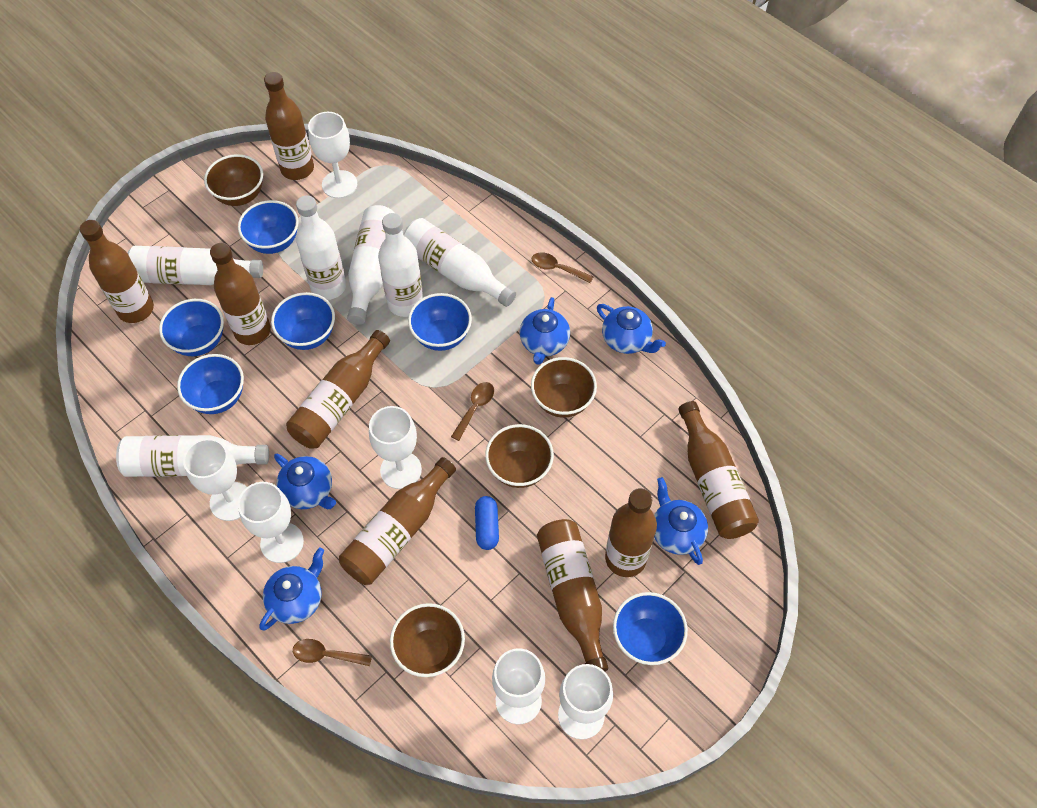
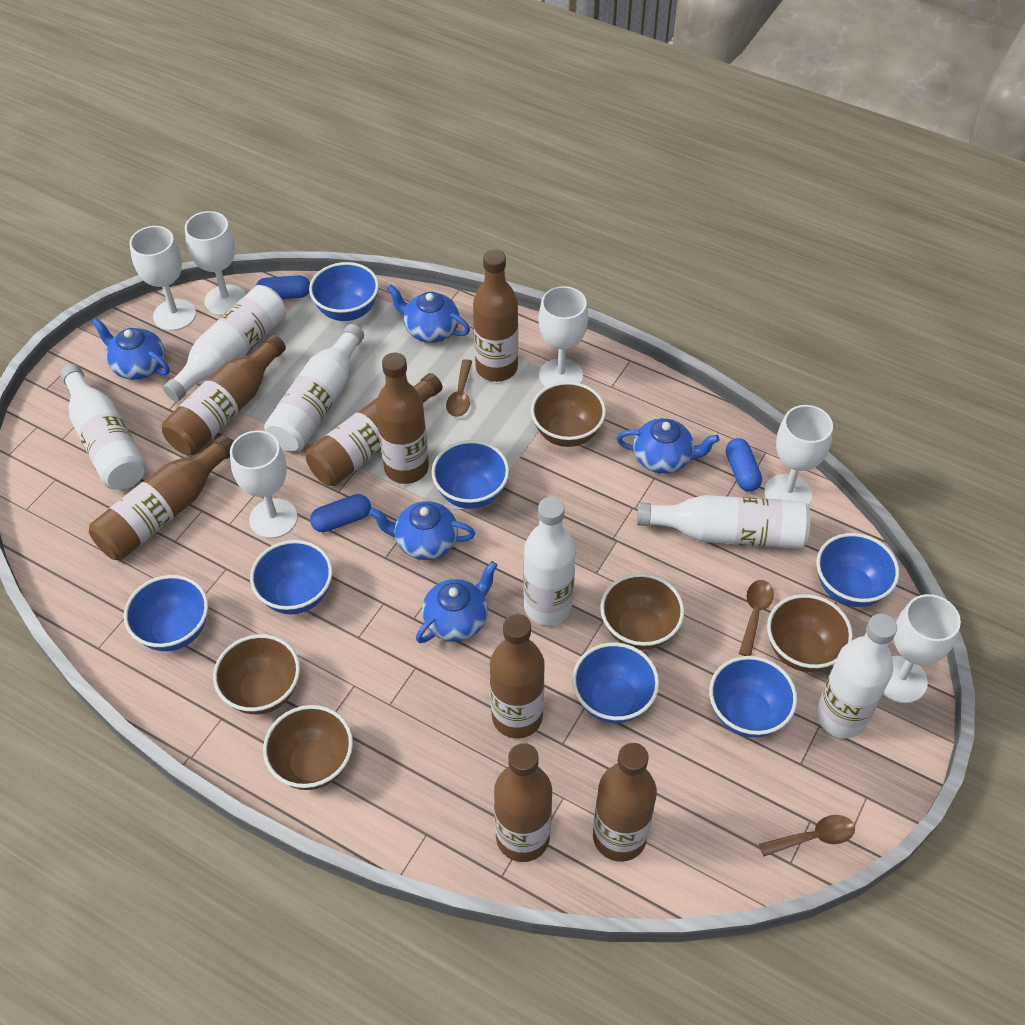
blue bowl: [159,299,224,356] [177,354,244,414] [238,200,299,254] [271,292,335,350] [408,293,472,351] [613,592,688,665] = 6 -> [124,575,208,651] [250,540,332,614] [309,262,379,321] [432,440,509,509] [572,642,659,723] [709,656,797,738] [816,533,899,607] = 7
blue capsule: [475,496,499,550] = 1 -> [256,275,310,299] [310,494,371,532] [726,438,762,492] = 3
brown bowl: [204,154,263,206] [390,603,465,677] [485,424,554,488] [531,357,597,418] = 4 -> [213,634,300,714] [263,705,353,790] [531,381,606,447] [600,573,684,650] [767,594,853,672] = 5

